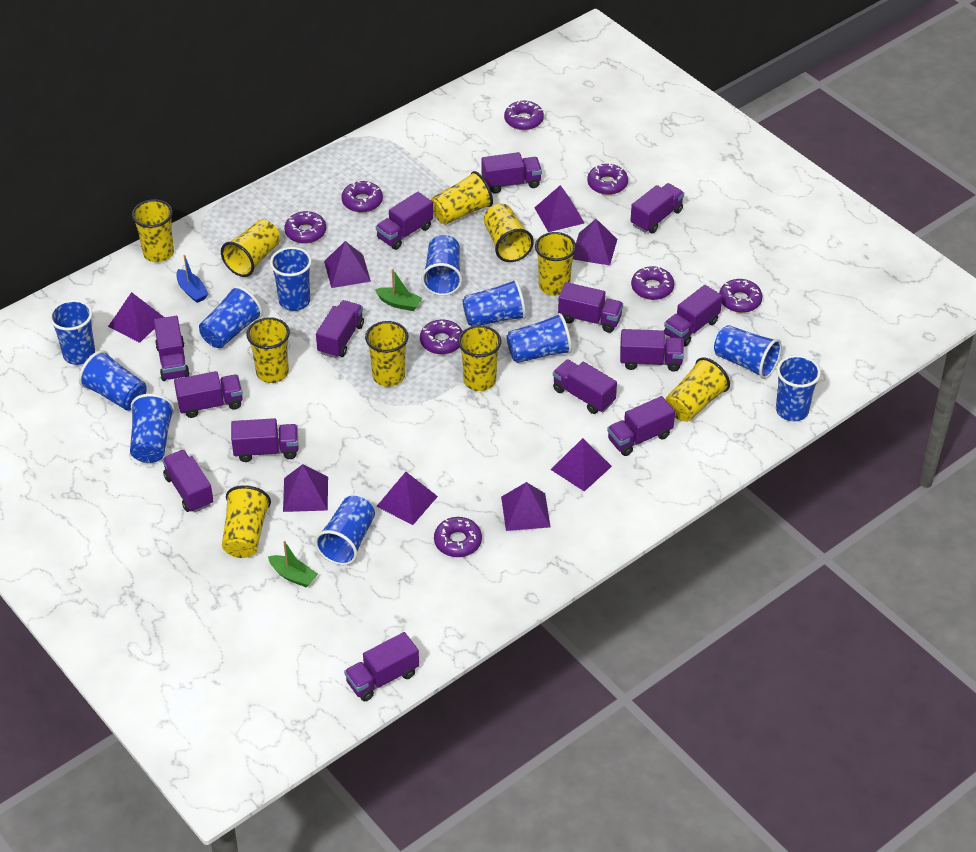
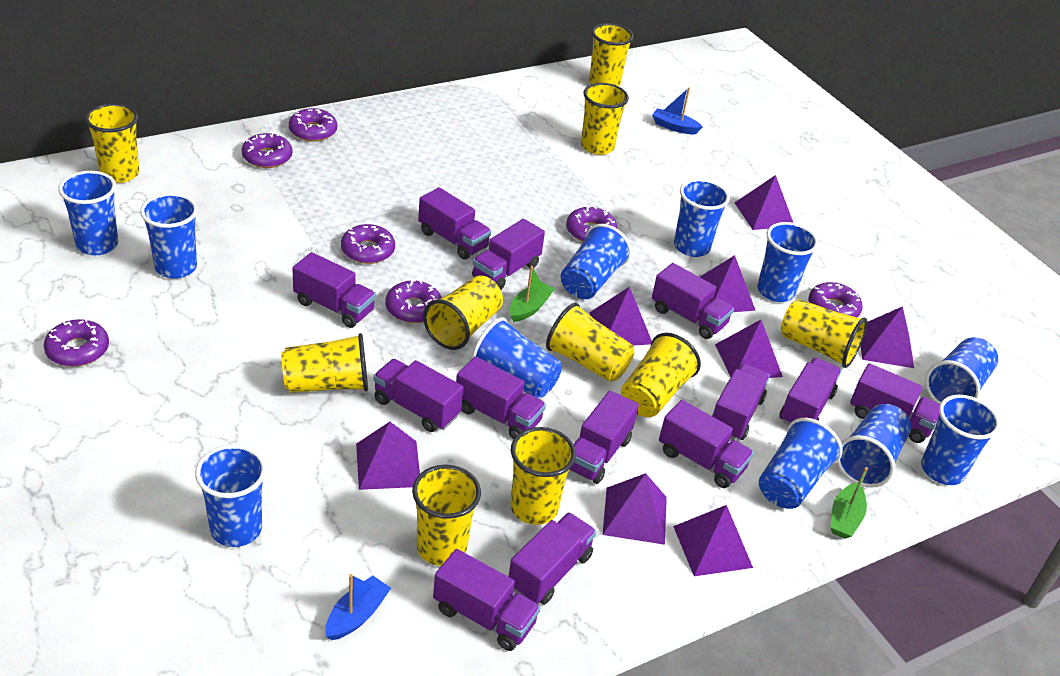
blue boat: [176,255,208,303] = 1 -> [325,574,391,640] [652,87,703,134] = 2
purple donut: [284,211,326,244] [341,181,383,213] [420,320,463,354] [434,517,482,557] [504,100,544,130] [587,163,628,195] [631,266,674,300] [719,279,763,313] = 8 -> [44,318,109,367] [242,133,292,168] [289,108,337,142] [341,224,395,264] [385,280,442,323] [566,206,617,242] [808,282,863,318] = 7
purple truck: [154,316,190,381] [162,450,213,513] [174,371,243,418] [231,418,299,462] [316,300,364,358] [344,632,419,701] [376,192,433,250] [482,152,542,194] [553,359,617,414] [558,282,623,333] [607,396,675,456] [620,329,684,372] [630,183,684,233] [664,285,722,347] = 14 -> [292,252,376,328] [373,359,464,432] [418,187,491,260] [433,549,541,651] [456,356,546,439] [472,219,545,290] [508,512,596,605] [569,390,639,484] [652,263,734,339] [659,400,754,488] [712,363,770,440] [779,358,841,425] [850,363,940,443] = 13

